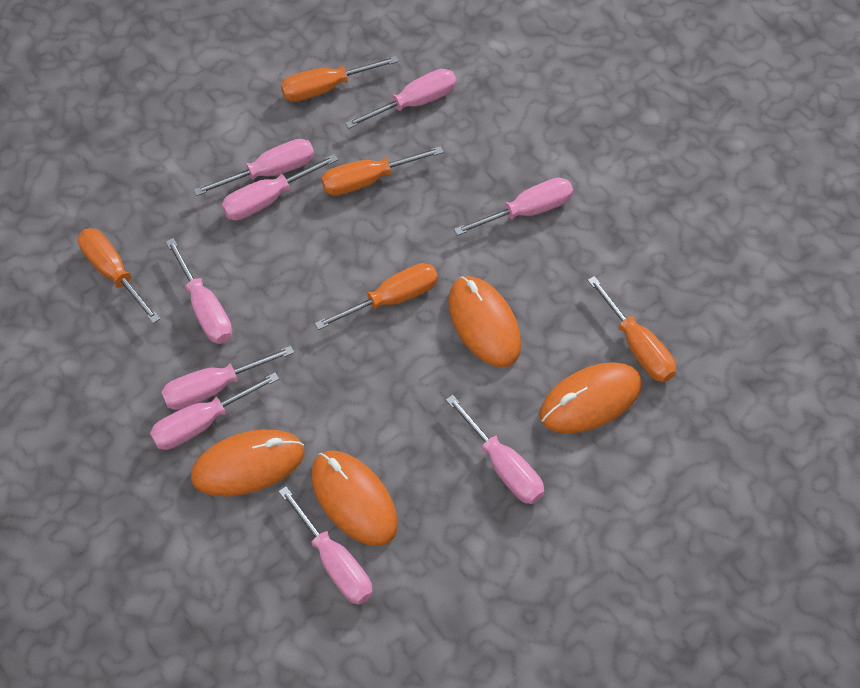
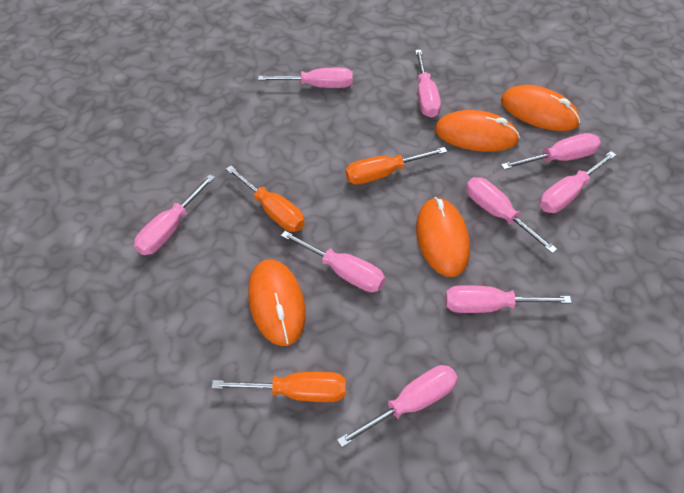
orange screwdriver: [78,228,160,324] [281,56,399,102] [315,263,438,330] [321,146,444,196] [587,276,676,382] = 5 -> [211,372,346,402] [226,165,305,232] [345,147,447,185] = 3

